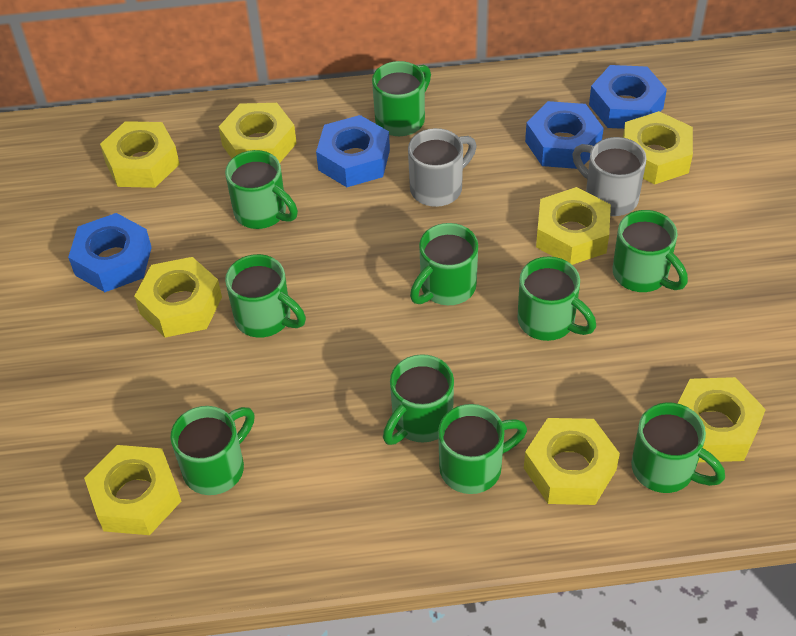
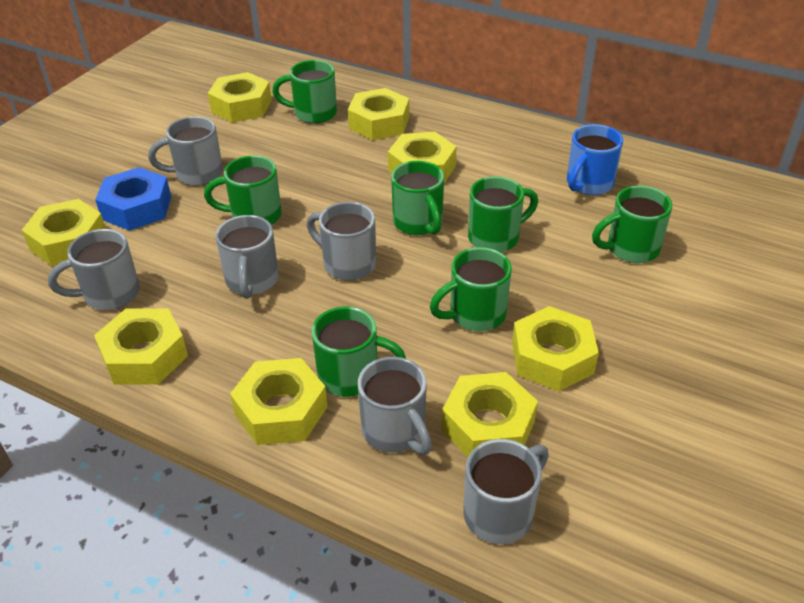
blue mug: none = 0 -> [567,124,623,195] = 1
blue nut: [68,213,152,292] [316,115,390,187] [525,101,604,169] [589,65,667,129] = 4 -> [95,167,171,231] = 1
green mug: [170,406,255,495] [225,150,298,229] [225,254,306,338] [372,61,431,136] [383,354,454,445] [410,223,478,305] [438,404,527,494] [517,256,596,341] [612,210,688,292] [631,403,725,493] = 10 -> [204,156,282,225] [272,60,337,124] [311,306,406,397] [391,161,444,235] [430,247,512,331] [468,176,538,252] [592,186,672,263] = 7
grey mug: [408,128,477,207] [573,137,647,216] = 2 -> [48,229,140,310] [148,116,223,186] [215,215,279,299] [307,202,376,281] [358,357,432,455] [463,439,549,544] = 6

